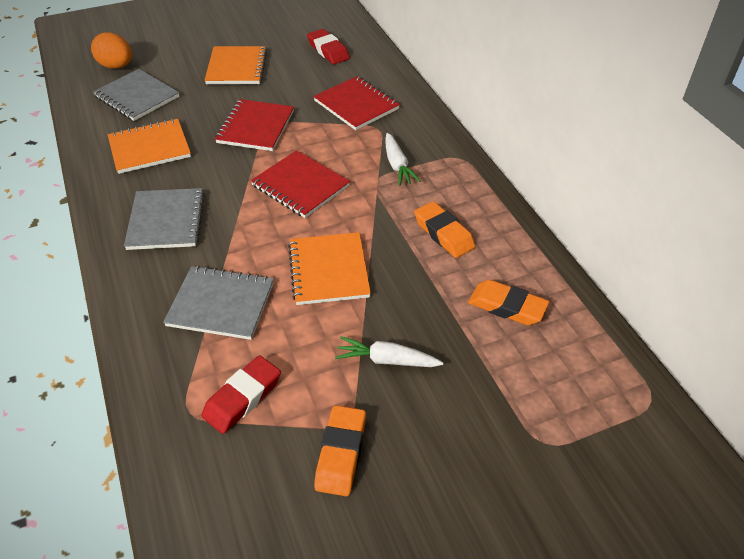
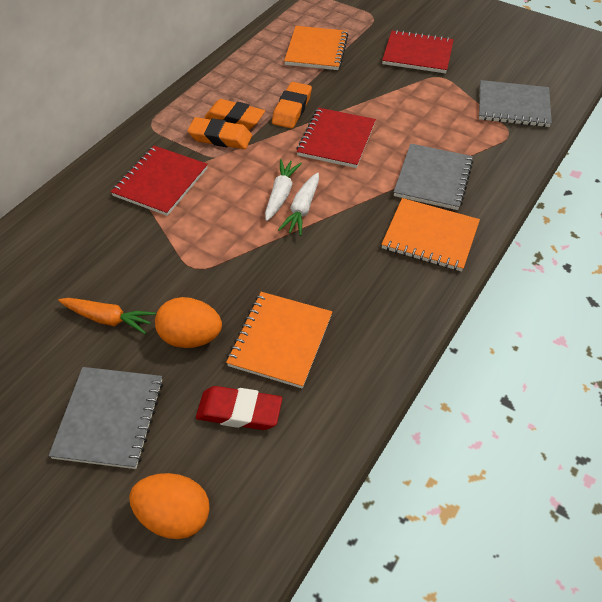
orange carrot: none = 0 -> [58,298,156,334] = 1
orange egg: [91,32,132,69] = 1 -> [129,473,210,539] [155,297,222,348] = 2
red eraser: [202,355,281,434] [307,29,350,64] = 2 -> [196,386,282,430] = 1

